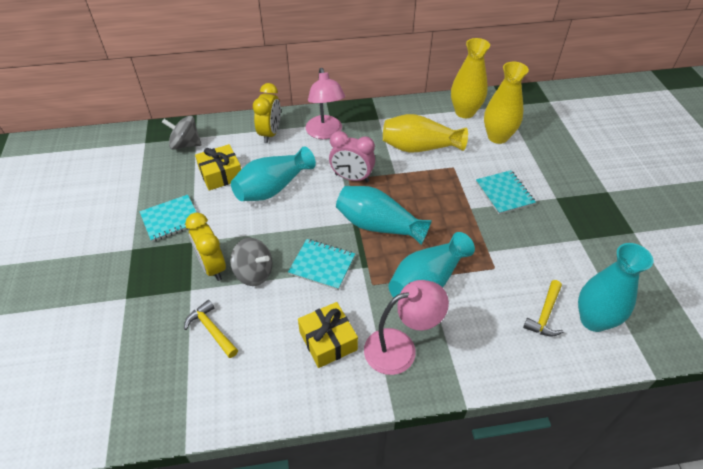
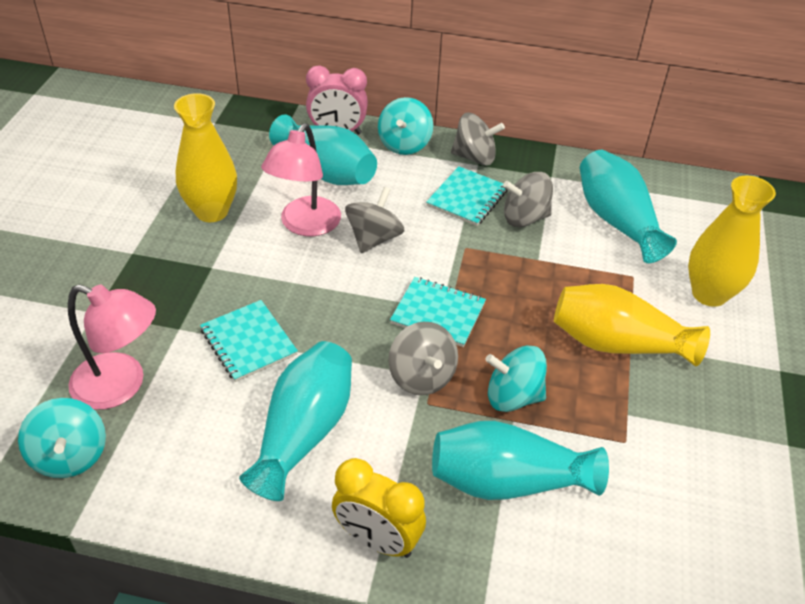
grey spinning top: [162,116,202,150] [230,238,272,286] = 2 -> [345,187,404,253] [388,322,458,395] [451,112,505,166] [503,172,553,227] = 4
turquoise spinning top: none = 0 -> [18,398,106,478] [378,97,433,155] [485,346,547,412] = 3
yellow clock: [185,213,226,281] [253,83,281,143] = 2 -> [332,458,426,558] = 1
yellow gift: [195,144,241,191] [298,302,358,368] = 2 -> none = 0
yellow hammer: [184,300,238,358] [523,280,563,337] = 2 -> none = 0

